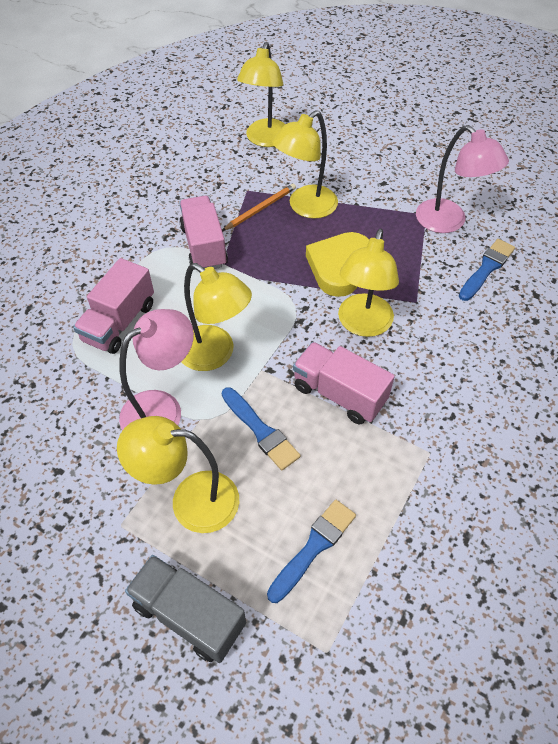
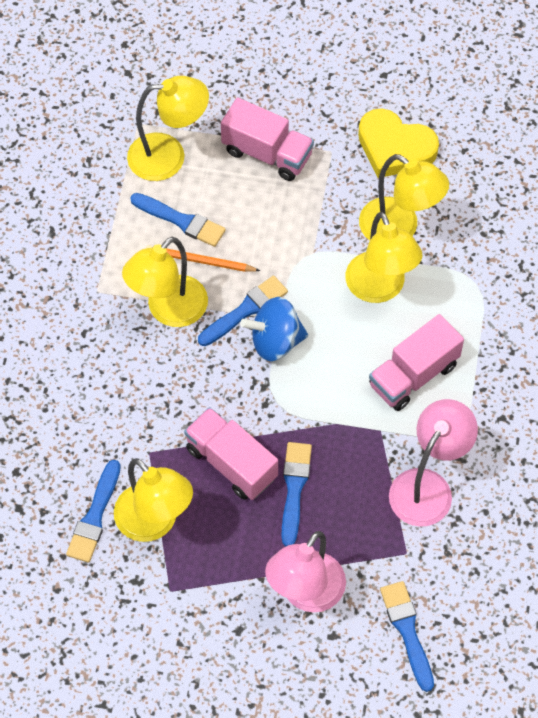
blue brush: [222,387,301,470] [267,500,356,603] [459,239,515,301] = 3 -> [66,460,121,563] [130,193,226,247] [198,276,288,346] [281,442,312,546] [380,581,434,692] = 5
blue spinning top: none = 0 -> [240,297,308,361] = 1
grey truck: [125,555,246,663] = 1 -> none = 0

